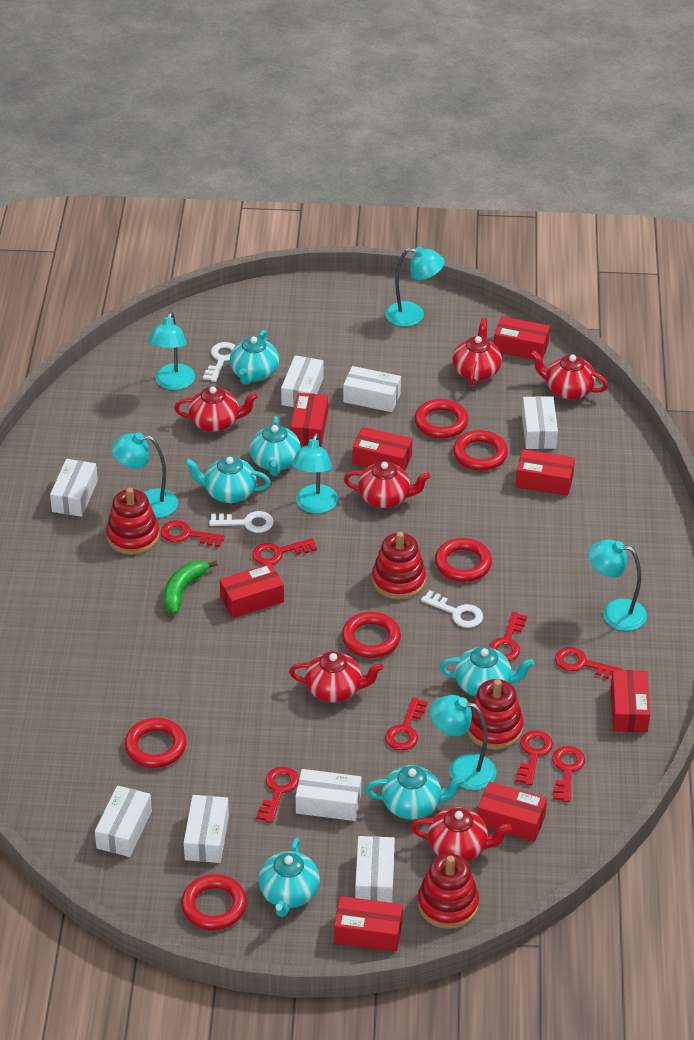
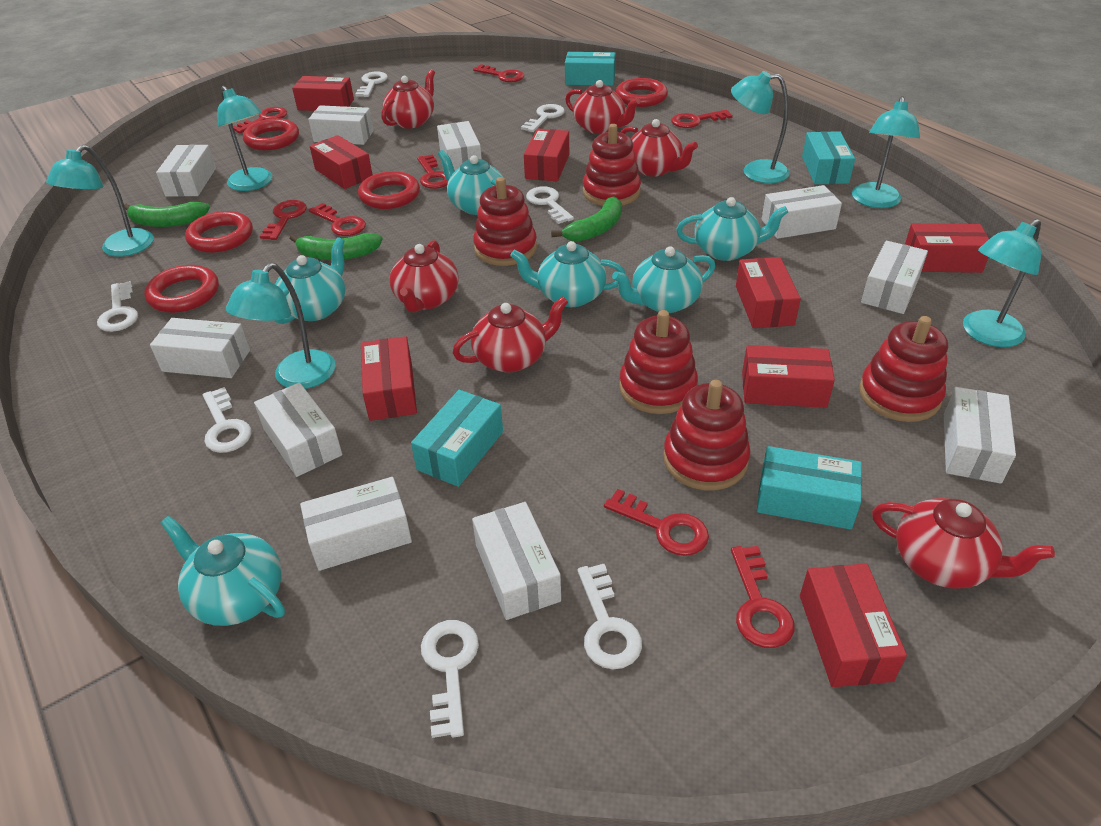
green banana: [164,560,218,614] = 1 -> [124,202,210,227] [290,233,383,260] [551,196,622,242] = 3
red ring: [124,718,186,768] [181,874,247,930] [342,612,401,658] [414,399,468,439] [435,538,492,582] [453,430,508,471] = 6 -> [144,265,219,313] [185,211,253,253] [243,118,299,150] [358,171,420,209] [615,78,668,107] = 5
red stacking toy: [106,488,160,555] [372,532,426,600] [417,854,479,929] [467,679,524,750] = 4 -> [473,177,537,266] [583,124,641,206] [619,310,698,414] [663,380,750,490] [859,316,948,422] = 5
turquoise box: none = 0 -> [411,390,503,487] [565,52,616,86] [757,446,862,530] [802,131,855,184] = 4
white box: [50,459,98,517] [95,785,152,857] [184,795,229,863] [281,355,324,408] [296,769,361,821] [343,366,401,412] [355,836,395,903] [522,396,558,449] = 8 -> [150,318,250,378] [156,145,216,197] [254,382,342,477] [300,477,412,571] [308,105,374,145] [437,121,482,171] [472,502,561,620] [762,185,842,239] [861,241,928,314] [944,387,1016,484] = 10
white key: [203,342,236,382] [209,511,274,533] [421,590,483,628] = 3 -> [97,281,138,332] [203,387,252,453] [355,71,388,97] [421,620,479,738] [521,104,565,132] [526,186,574,224] [577,564,642,669] = 7

